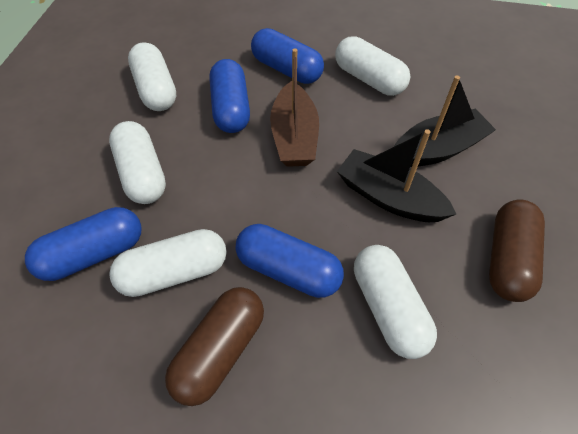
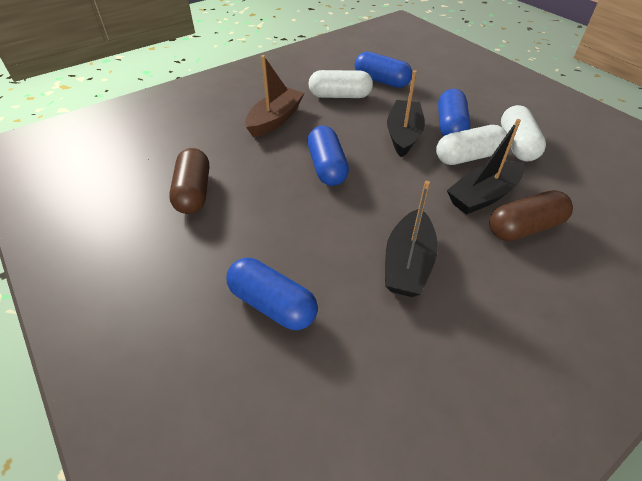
black boat: [337,129,456,222] [394,75,496,167] = 2 -> [385,181,438,297] [387,70,425,157] [447,119,525,215] = 3
white capsule: [109,121,166,204] [109,229,227,297] [128,42,176,111] [335,36,410,96] [354,245,437,359] = 5 -> [308,70,373,98] [436,125,507,165] [501,105,546,162] = 3

